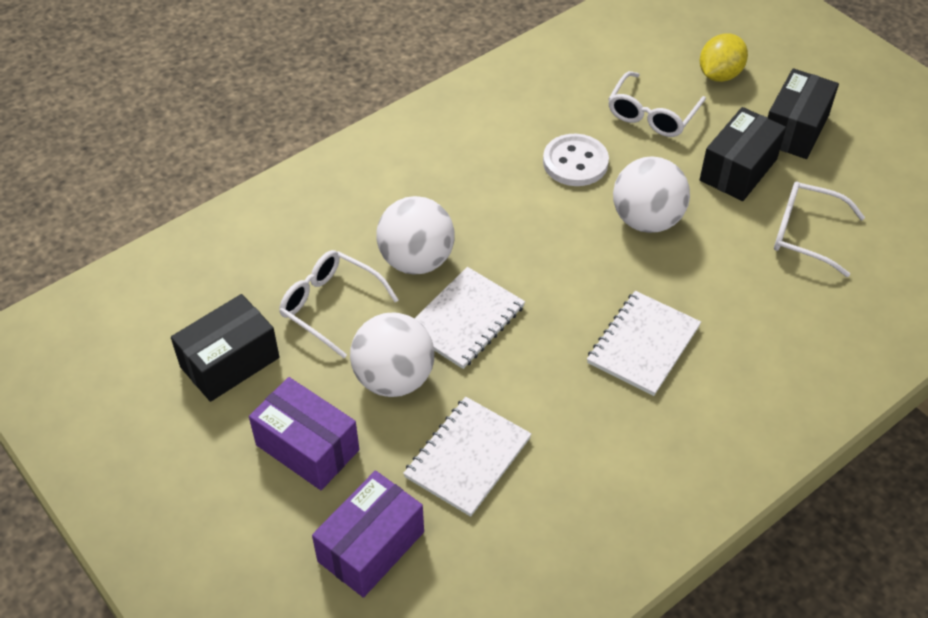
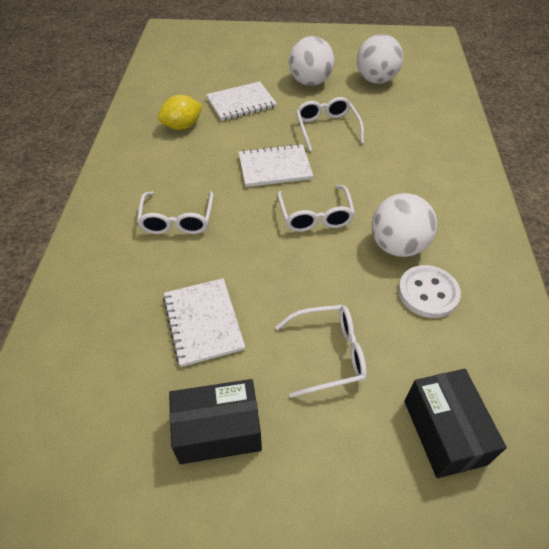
black box: [171,294,279,402] [700,107,786,201] [768,68,839,159] = 3 -> [169,379,262,464] [404,369,507,478] = 2
purple box: [249,377,359,490] [312,471,424,598] = 2 -> none = 0
white glasses: [279,250,398,358] [608,71,706,137] [774,182,865,277] = 3 -> [137,191,214,234] [275,305,367,398] [277,185,355,232] [296,97,364,151] = 4

